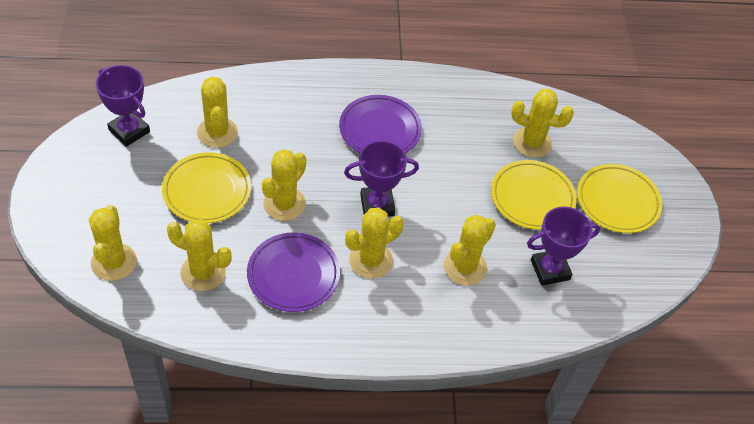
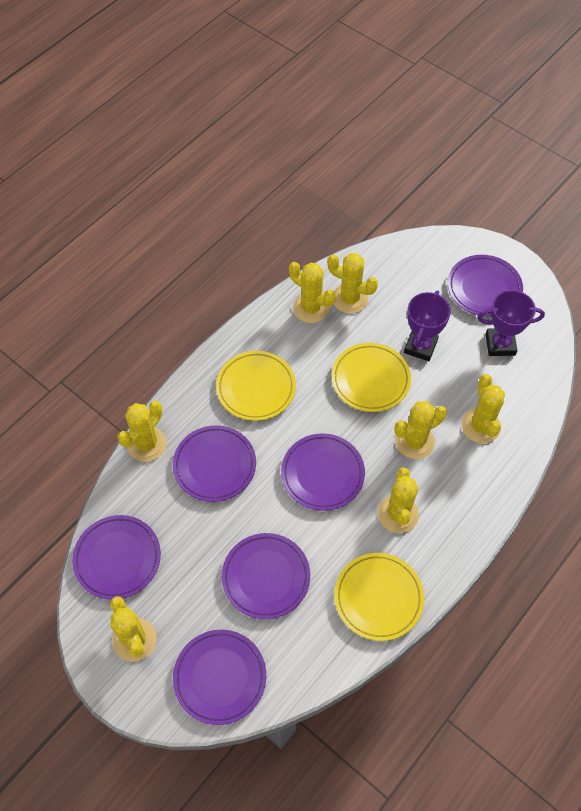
purple plate: [247,232,340,312] [339,95,422,153] = 2 -> [72,515,161,600] [173,425,256,502] [173,630,266,725] [222,533,310,619] [281,433,365,511] [448,255,523,317] = 6
purple trophy: [96,65,150,147] [344,141,419,217] [527,207,600,286] = 3 -> [404,290,451,361] [477,290,545,356] = 2

